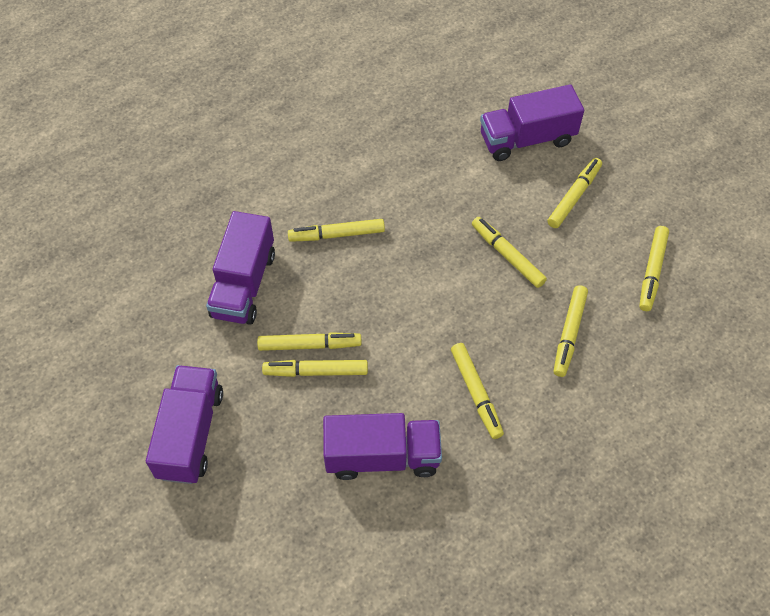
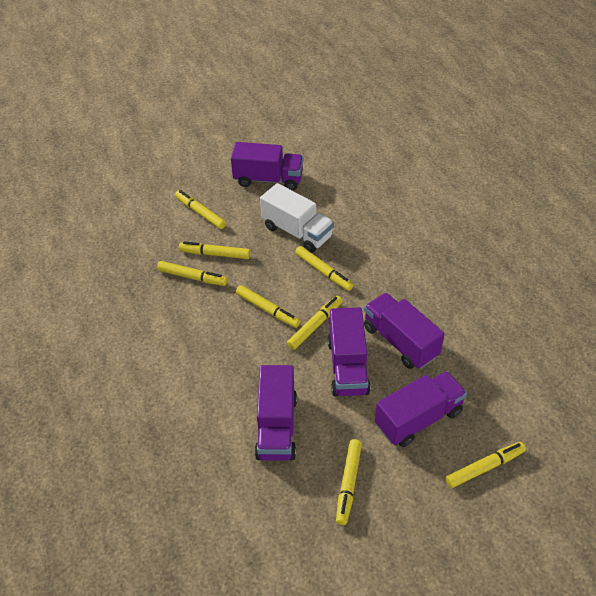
purple truck: [146,365,223,484] [206,211,275,325] [323,413,442,480] [480,84,584,161] = 4 -> [231,142,303,191] [255,365,297,461] [327,307,371,396] [364,293,444,369] [375,371,467,447] = 5
white truck: none = 0 -> [260,183,334,253] = 1

